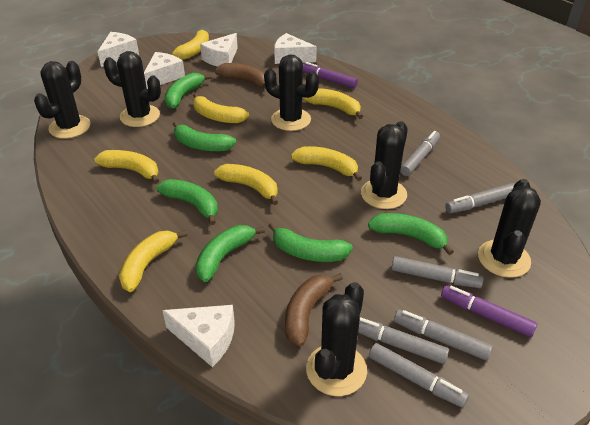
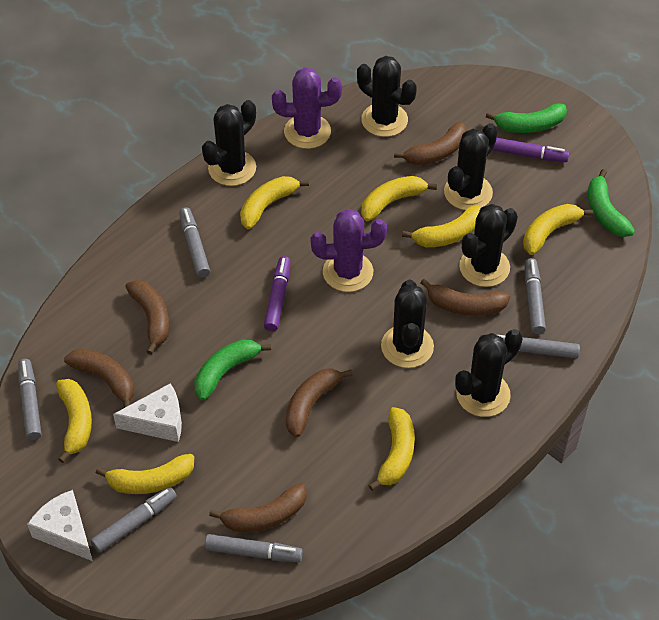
brown banana: [215,63,266,89] [285,273,343,347] = 2 -> [64,349,134,408] [125,280,169,355] [209,483,306,532] [286,368,353,437] [394,122,467,165] [420,279,510,316] = 6
green banana: [157,179,218,225] [165,73,212,109] [173,121,236,151] [196,225,265,282] [269,222,353,262] [368,213,454,255] = 6 -> [194,339,271,401] [486,103,567,133] [588,169,635,237] = 3
purple cactus: none = 0 -> [272,67,342,149] [311,209,387,292] = 2
white cheese: [98,32,139,67] [144,52,185,89] [162,305,235,367] [200,33,238,67] [274,33,317,64] = 5 -> [27,490,93,561] [113,383,182,442] = 2

